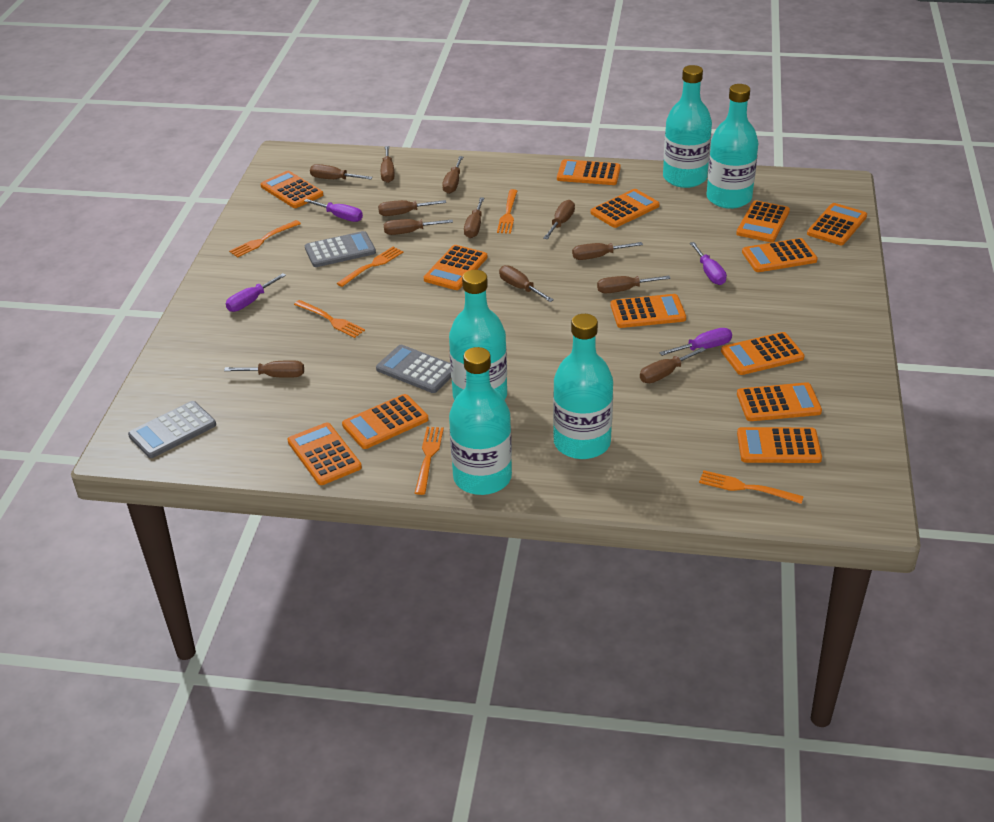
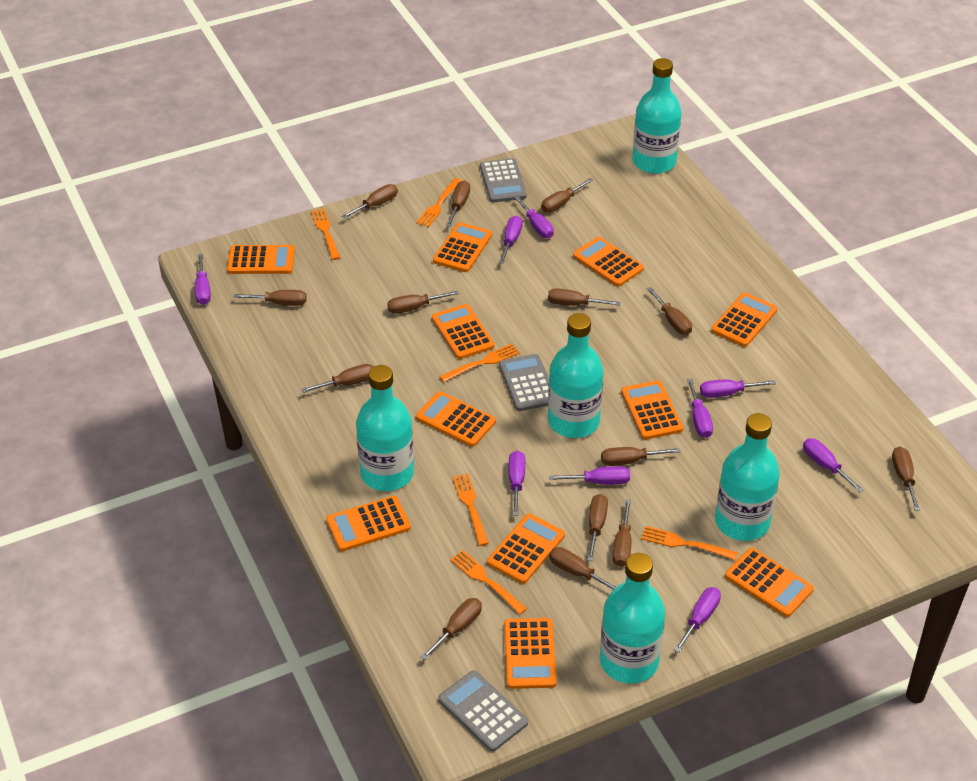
brown screwdriver: [224,360,304,378] [310,164,373,180] [378,200,446,216] [381,146,395,183] [384,219,453,235] [442,156,463,194] [464,197,484,238] [499,265,554,302] [543,200,575,239] [572,242,643,260] [597,275,671,293] [640,347,706,383] = 12 -> [234,290,307,306] [301,364,374,393] [341,184,398,219] [387,291,459,314] [421,598,482,660] [446,181,470,227] [541,178,593,213] [548,288,621,306] [549,547,616,590] [587,494,608,561] [601,447,681,466] [613,499,632,567] [647,287,692,335] [892,446,920,511] = 14
orange calculator: [260,171,323,208] [287,422,362,485] [342,394,428,449] [424,245,488,290] [557,159,621,185] [591,189,660,228] [610,294,686,328] [721,332,805,375] [736,200,790,242] [737,382,822,421] [737,427,822,463] [742,238,818,272] [807,203,867,245] = 13 -> [227,245,295,274] [326,496,411,551] [416,391,496,447] [432,304,495,359] [433,222,492,272] [487,513,565,584] [504,618,557,689] [573,237,644,287] [621,380,683,440] [711,292,778,347] [725,548,814,617] = 11
purple screwdriver: [226,273,286,312] [304,199,363,222] [659,328,732,356] [690,242,727,285] = 4 -> [195,254,211,305] [499,216,523,264] [509,451,525,515] [514,195,554,238] [549,466,630,485] [674,587,721,653] [687,379,713,438] [700,379,776,398] [803,438,864,492] = 9

